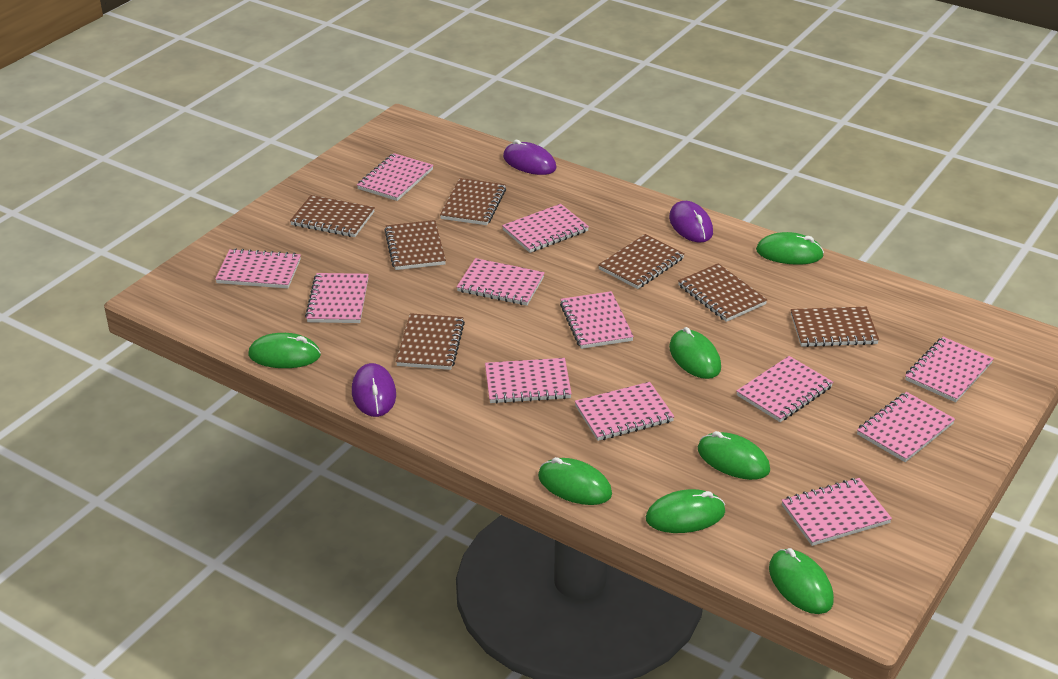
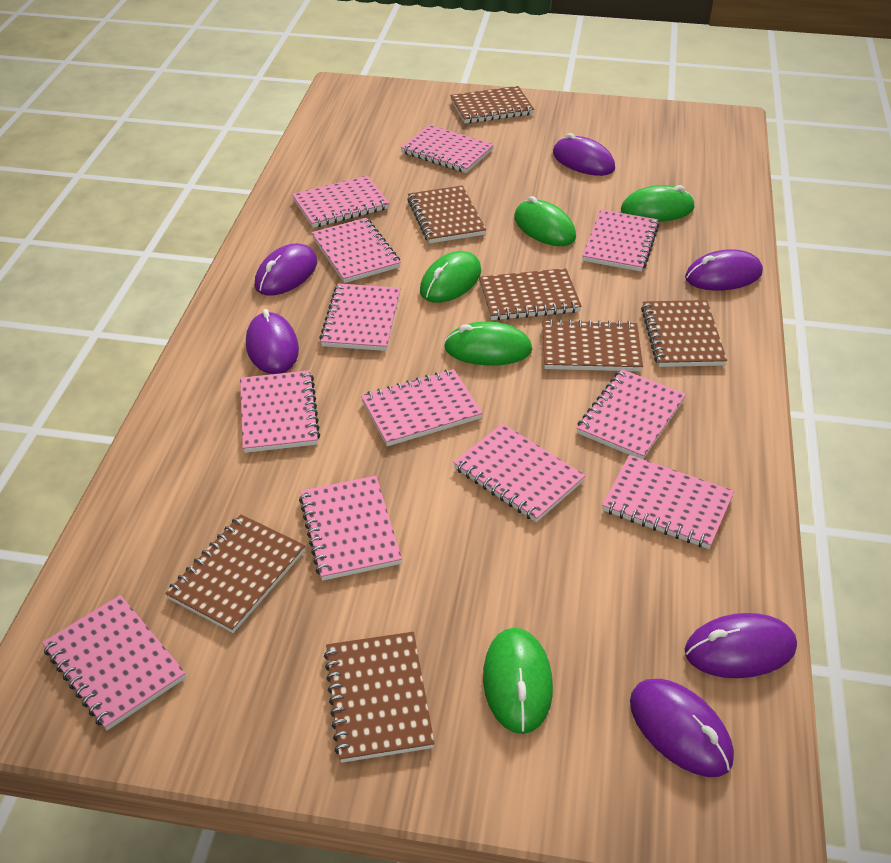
green mouse: [249,333,321,368] [538,457,612,505] [646,489,725,533] [669,327,721,379] [698,431,770,480] [756,232,824,265] [769,548,834,614] = 7 -> [420,251,481,303] [444,322,532,366] [483,628,553,734] [514,196,576,246] [621,185,695,222] = 5
purple mouse: [352,363,396,417] [503,140,556,175] [669,201,713,243] = 3 -> [246,309,299,374] [255,243,317,296] [553,133,615,176] [630,679,734,777] [685,249,763,291] [685,613,797,678] = 6

